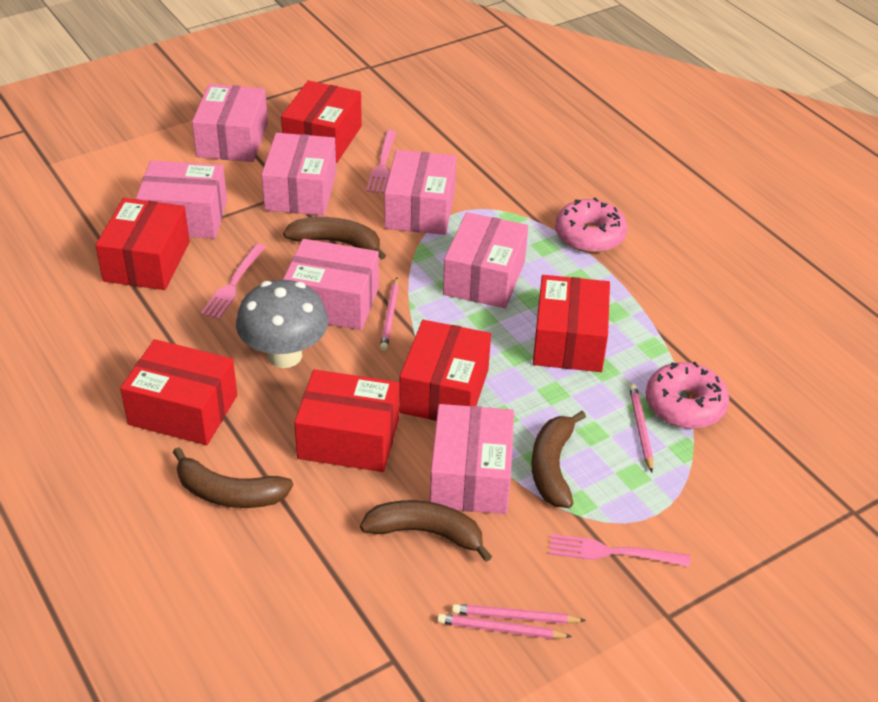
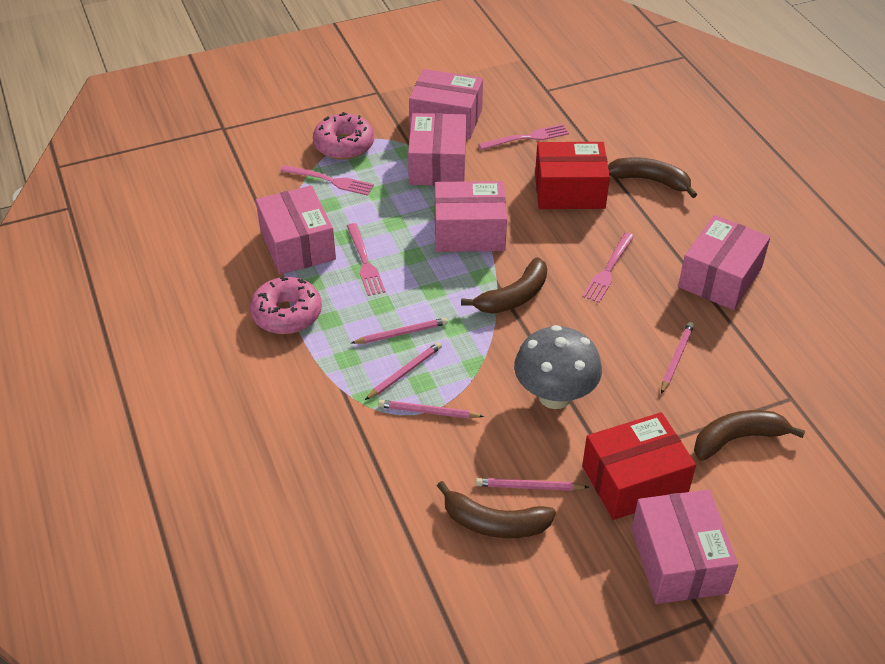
pink box: [136,161,227,239] [192,84,268,162] [261,133,336,216] [283,239,379,330] [384,150,456,235] [430,404,514,514] [443,212,528,308] = 7 -> [256,185,336,275] [408,113,466,186] [409,69,483,139] [435,181,507,252] [632,489,738,604] [678,215,770,310] = 6
pink fork: [201,244,266,319] [366,130,397,194] [549,534,690,567] = 3 -> [281,165,374,196] [347,223,386,296] [478,124,569,150] [582,233,634,303] = 4
pink pencil: [380,277,399,351] [437,613,572,639] [452,604,586,624] [629,384,653,472] = 4 -> [351,318,448,344] [365,342,442,400] [378,400,484,419] [476,478,589,491] [661,322,694,394] = 5
red box: [95,198,190,290] [120,339,237,445] [281,80,362,163] [294,369,399,472] [399,320,491,421] [533,275,610,372] = 6 -> [535,142,610,209] [582,412,696,520] = 2

